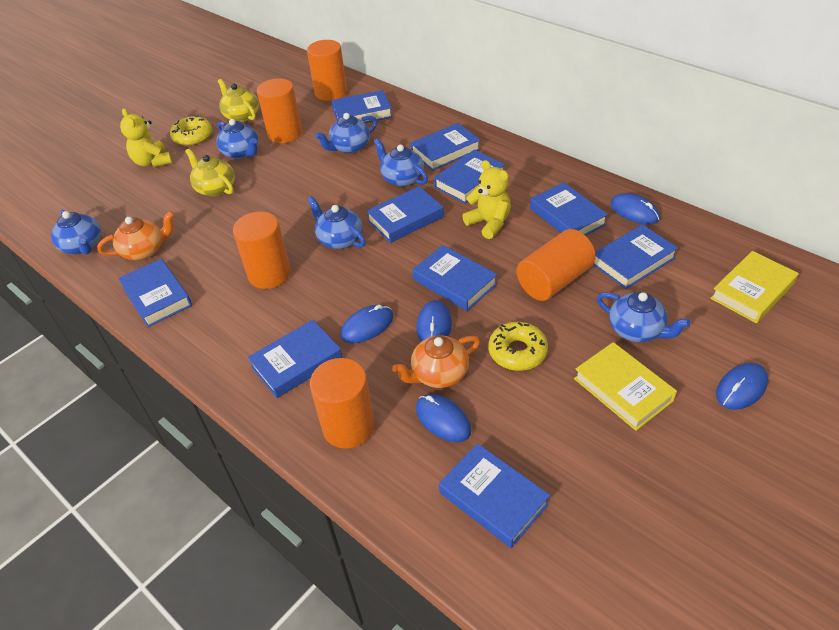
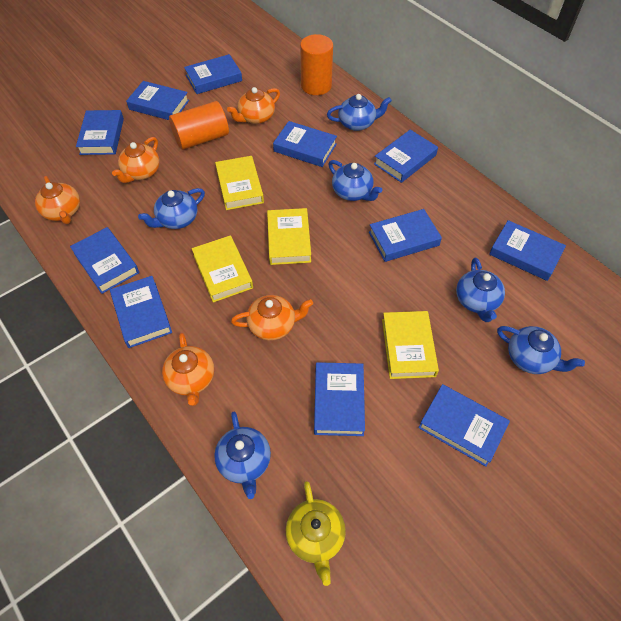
blue book: [118,259,192,327] [248,320,343,398] [331,90,392,123] [366,186,444,243] [410,123,480,171] [412,245,497,311] [434,150,505,204] [439,443,550,548] [530,182,608,236] [593,224,678,289] = 10 -> [70,227,139,294] [76,110,124,155] [110,276,172,348] [126,81,189,120] [184,54,242,94] [273,121,337,167] [314,362,365,436] [369,209,442,262] [374,130,438,183] [418,384,510,467] [489,220,566,281] = 11
blue mouse: [340,305,393,343] [416,394,471,442] [417,300,452,342] [611,193,660,225] [716,363,768,410] = 5 -> none = 0
orange cylinder: [233,212,291,289] [257,78,302,143] [307,40,347,101] [310,358,375,449] [517,229,596,301] = 5 -> [169,101,229,150] [300,34,333,95] = 2
orange teapot: [97,211,175,260] [392,336,480,388] = 2 -> [35,176,80,224] [112,137,160,183] [162,333,214,406] [227,87,280,124] [231,295,313,341] = 5
yellow book: [574,342,677,431] [710,251,798,323] = 2 -> [192,235,253,303] [215,156,264,210] [267,208,311,265] [382,311,439,379] = 4
yellow donut: [170,115,212,146] [488,322,548,371] = 2 -> none = 0
yellow teapot: [185,148,235,196] [218,79,259,122] = 2 -> [286,481,346,586] = 1
yellow teddy bear: [120,108,172,167] [463,160,511,239] = 2 -> none = 0

